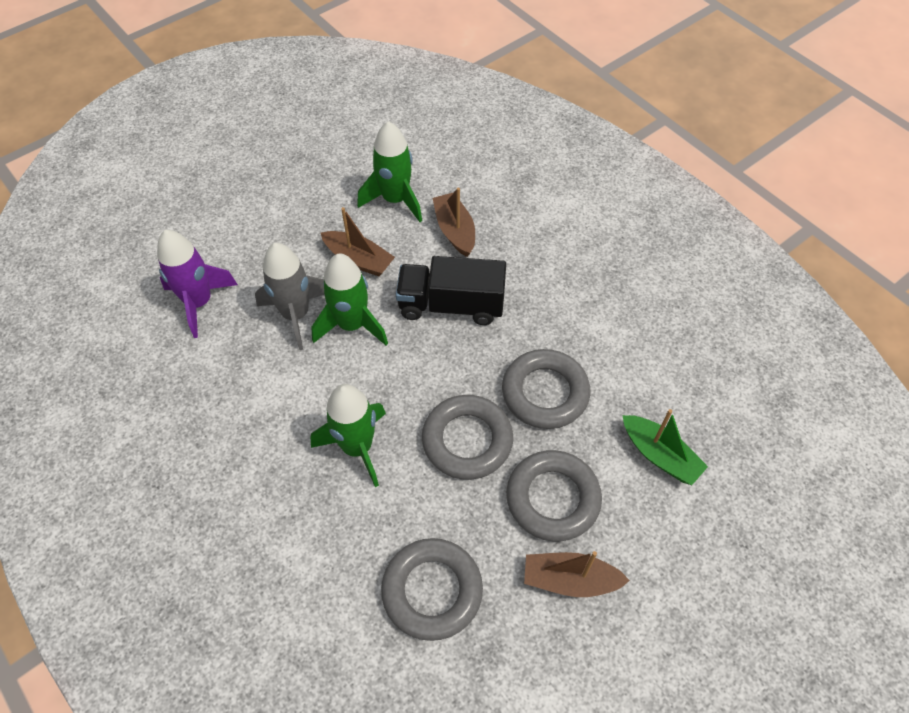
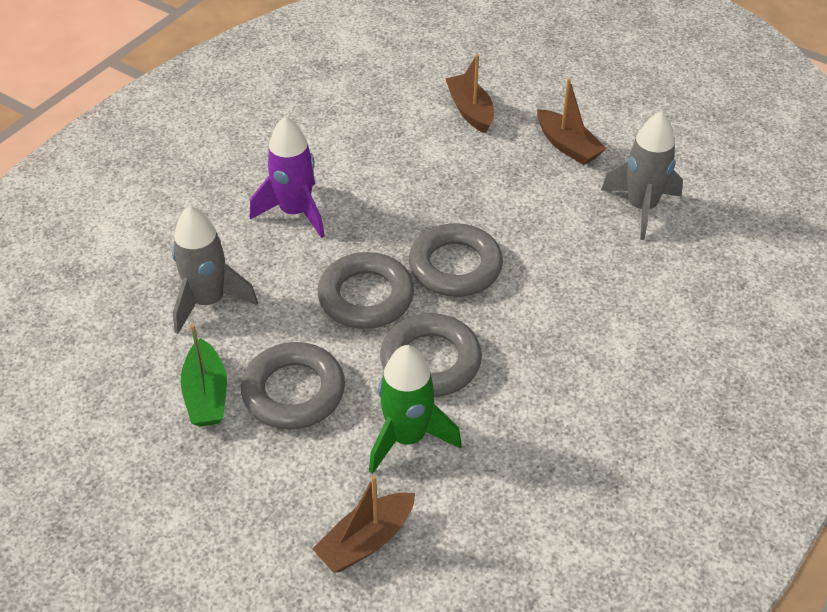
black truck: [396,256,506,325] = 1 -> none = 0
green rocket: [311,253,388,345] [311,384,386,487] [357,121,422,222] = 3 -> [369,345,462,474] = 1
grey rocket: [255,243,325,350] = 1 -> [172,206,258,334] [601,111,683,240] = 2

